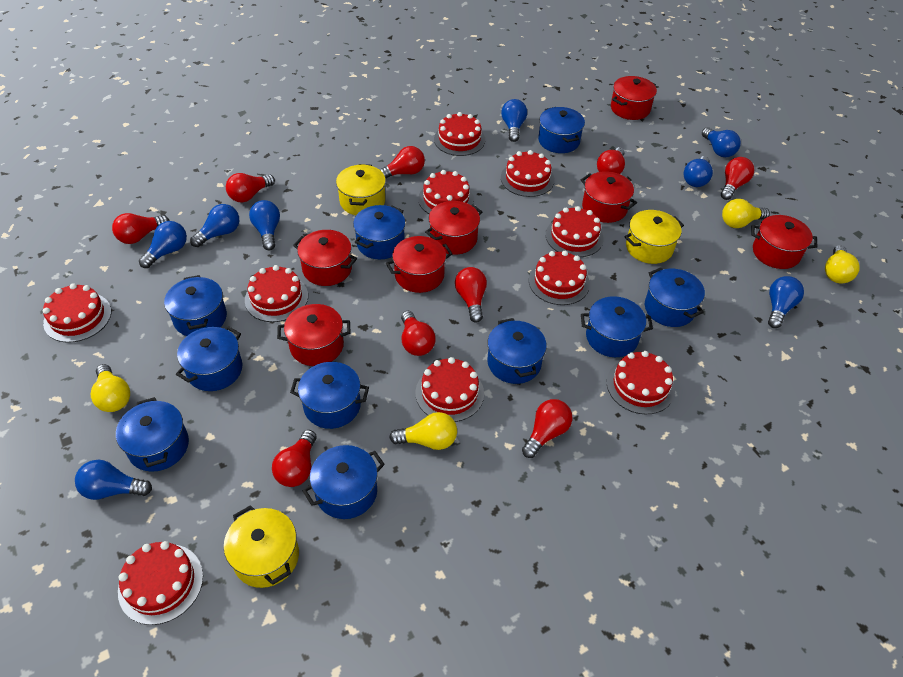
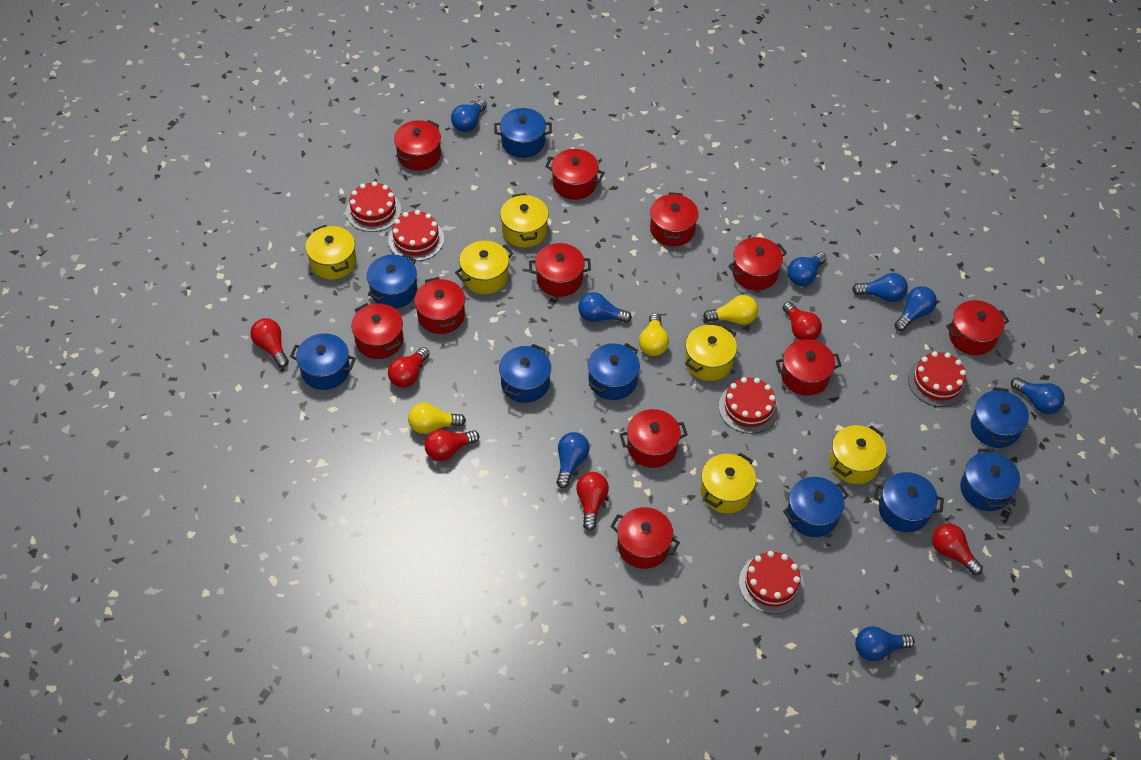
blue pot: [116,397,189,472] [164,275,227,336] [176,326,242,391] [290,362,369,429] [303,445,385,519] [353,205,405,259] [488,318,547,384] [538,107,585,153] [581,296,653,357] [645,267,705,327] = 10 -> [290,333,356,390] [367,254,417,309] [494,108,552,158] [499,344,551,403] [588,343,640,400] [783,477,849,537] [874,472,944,532] [960,449,1020,511] [971,387,1029,448] = 9
red cake: [43,283,111,343] [118,541,203,625] [245,265,308,322] [416,357,484,422] [418,170,474,214] [434,112,485,156] [501,150,555,197] [529,251,590,305] [546,206,604,257] [607,351,675,414] = 10 -> [346,181,401,232] [388,210,444,261] [719,377,779,434] [739,551,804,614] [908,351,968,407] = 5
red light bulb: [112,213,169,244] [226,173,275,202] [272,430,317,487] [380,146,425,179] [401,311,436,356] [455,267,487,323] [522,399,572,458] [597,147,625,174] [721,157,754,200] = 9 -> [250,318,289,368] [388,347,430,388] [425,430,479,461] [576,472,609,531] [783,302,822,340] [932,523,983,575] = 6
red pot: [277,304,351,366] [293,230,357,286] [386,236,452,293] [425,201,482,255] [581,171,637,223] [611,76,657,120] [751,215,818,269] = 7 -> [351,303,403,359] [394,120,441,171] [414,277,465,334] [529,243,591,297] [545,149,605,200] [610,507,680,569] [620,409,688,468] [650,192,699,246] [728,237,787,290] [776,339,841,396] [946,300,1009,355] = 11
yellow light bulb: [91,364,130,412] [389,412,457,450] [722,199,770,228] [825,245,860,283] = 4 -> [408,403,466,434] [639,313,669,356] [703,295,758,325] = 3
yellow pot: [224,505,299,588] [336,164,386,215] [624,210,684,264] = 3 -> [305,225,356,280] [455,241,513,294] [500,193,549,248] [685,325,737,381] [700,453,756,513] [829,425,886,484] = 6

